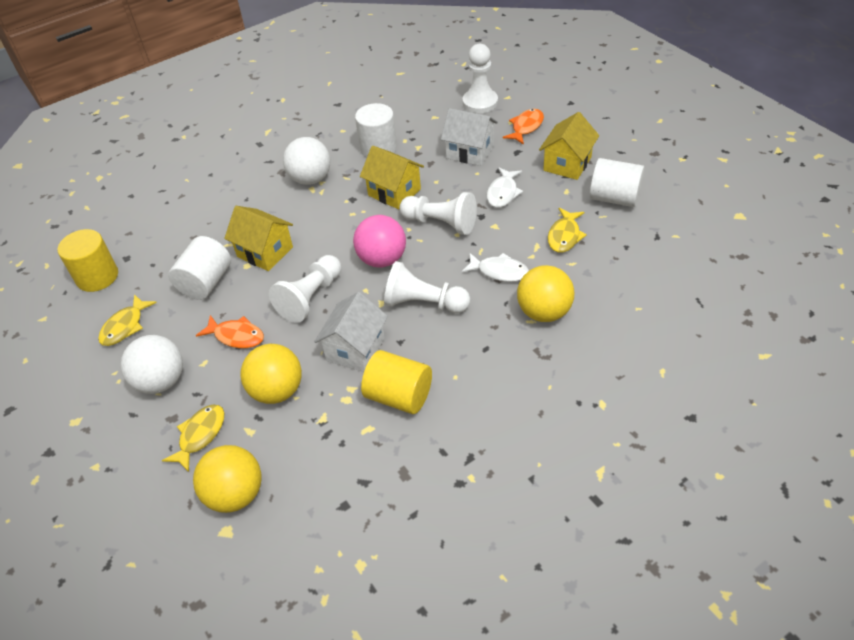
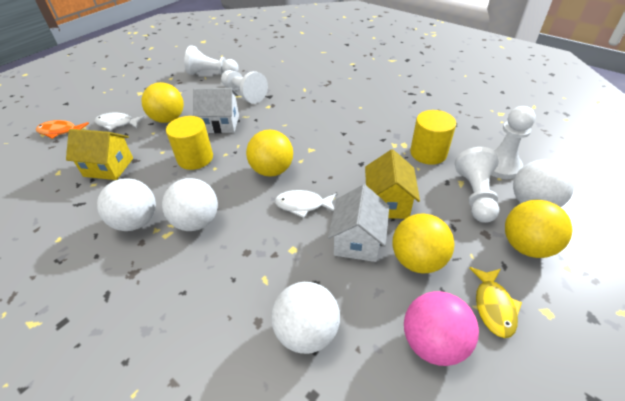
orange fish: [196,315,264,348] [503,109,544,145] = 2 -> [36,120,89,139] = 1
white ball: [121,335,183,394] [283,137,330,185] = 2 -> [97,178,156,231] [162,178,218,231] [271,282,340,354] [513,159,575,207] = 4
white cylinder: [168,236,231,300] [355,103,397,157] [590,158,644,207] = 3 -> none = 0
yellow ball: [193,445,262,513] [240,344,302,404] [517,265,574,322] = 3 -> [141,82,184,123] [246,130,293,177] [393,213,455,273] [505,200,572,258] = 4
yellow fish: [98,294,157,346] [162,405,224,472] [548,208,587,253] = 3 -> [469,267,522,338] = 1
yellow house: [224,206,293,271] [360,146,424,209] [539,112,599,180] = 3 -> [66,129,133,180] [365,149,420,219] = 2

